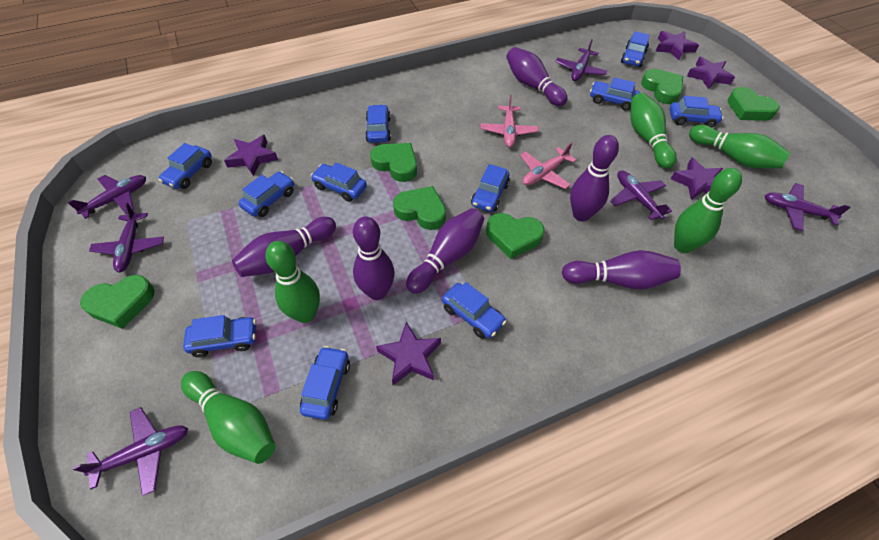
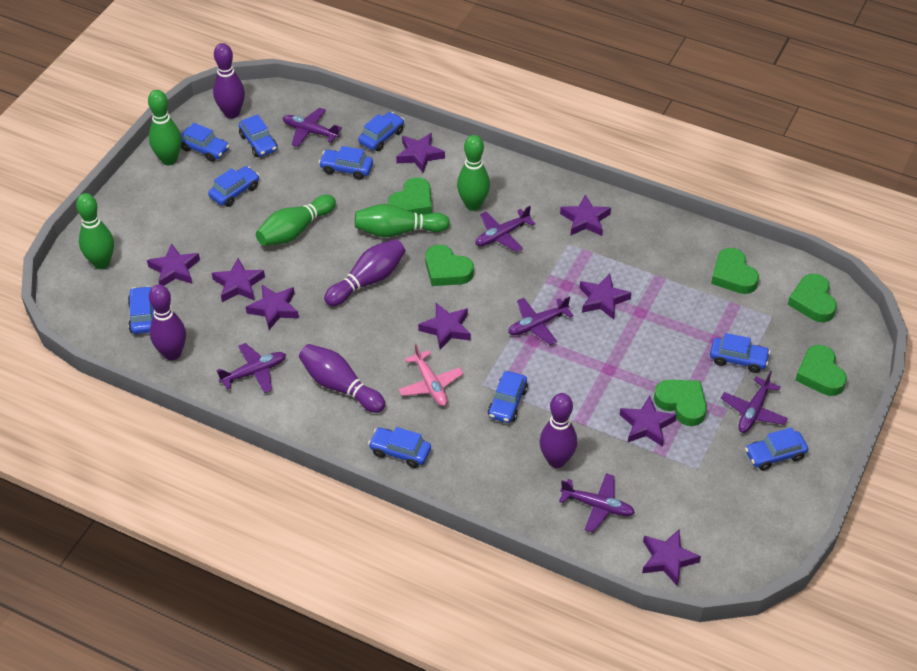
blue car: [158,143,212,189] [183,315,256,357] [239,171,294,217] [300,346,350,420] [311,162,367,202] [365,104,391,143] [442,282,507,339] [471,164,510,212] [590,77,640,111] [621,31,650,67] [669,96,724,128] = 11 -> [128,286,154,334] [181,123,230,162] [208,166,259,207] [239,114,278,157] [319,146,373,180] [358,112,404,151] [368,427,431,468] [488,371,528,423] [710,333,770,373] [745,427,808,471] = 10
pink plane: [481,95,539,148] [520,142,576,189] = 2 -> [399,344,464,406] = 1
purple bowling pin: [232,217,336,277] [353,216,395,300] [406,208,484,294] [506,47,568,106] [562,250,681,290] [570,135,619,222] = 6 -> [149,285,186,360] [213,43,245,119] [299,344,386,413] [324,239,405,306] [540,393,577,468] = 5
purple star: [224,135,278,176] [376,322,441,385] [655,31,699,60] [671,157,723,200] [687,57,735,89] = 5 -> [147,243,200,286] [212,258,265,302] [246,285,299,330] [396,133,445,173] [418,303,471,350] [560,195,611,236] [580,274,631,320] [620,396,676,447] [642,530,701,586] = 9

